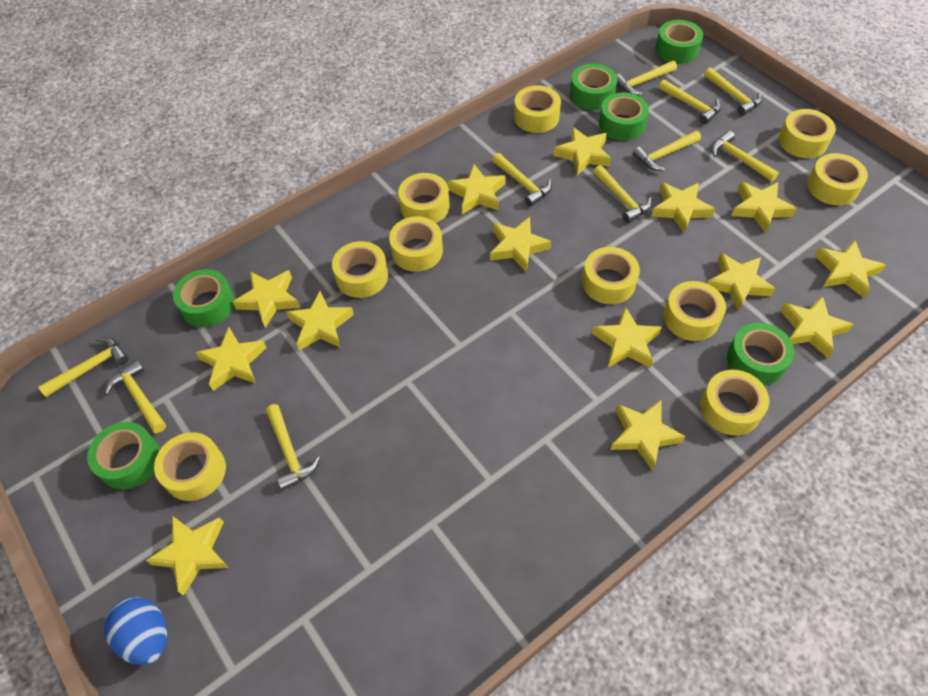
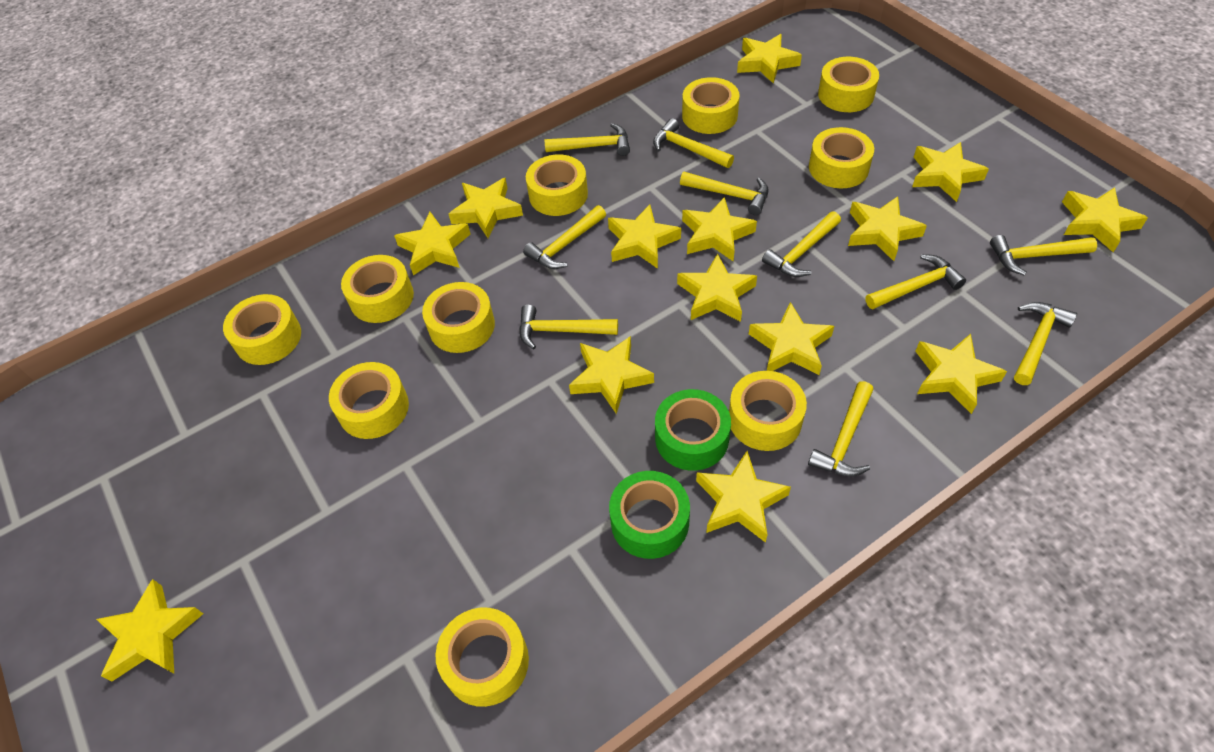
blue egg: [104,597,167,665] = 1 -> none = 0
green tape: [87,422,160,490] [173,269,235,327] [570,64,617,110] [599,93,649,141] [655,20,703,64] [727,323,794,386] = 6 -> [609,471,690,559] [655,389,731,471] = 2

